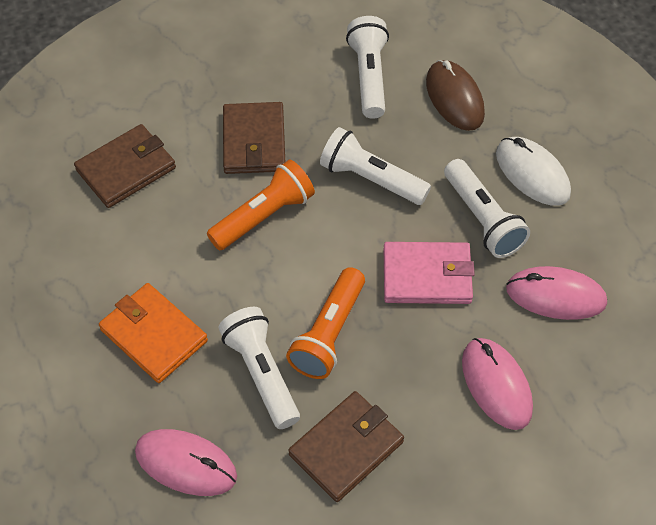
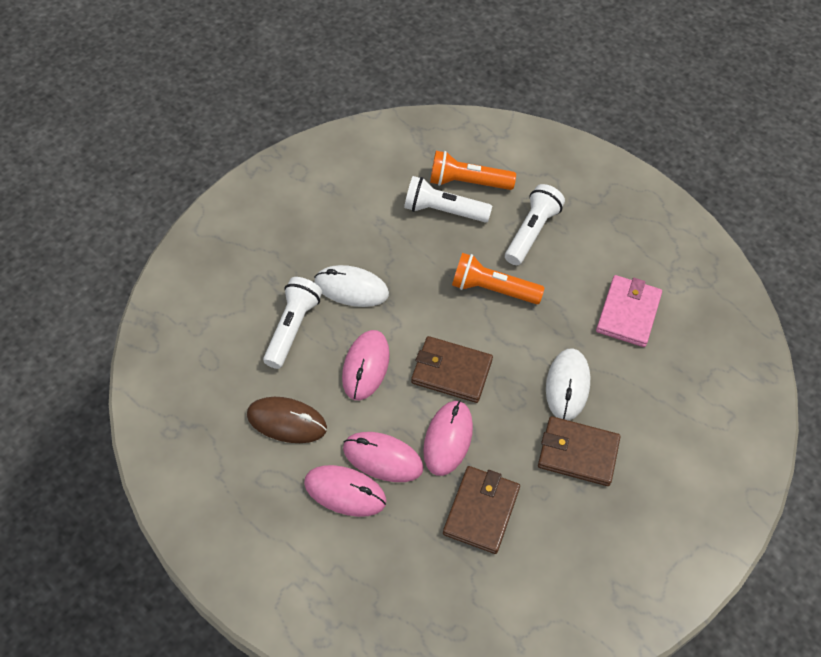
orange wallet: [99,283,208,383] = 1 -> none = 0
pink mouse: [135,429,237,496] [462,338,533,430] [506,266,607,320] = 3 -> [304,465,386,517] [342,330,390,400] [343,432,423,482] [423,400,473,476] = 4
white flashlight: [219,307,300,429] [320,127,431,205] [346,16,389,119] [444,159,530,258] = 4 -> [263,277,322,369] [404,176,492,223] [505,184,565,265] = 3
white mouse: [496,137,571,206] = 1 -> [314,265,389,307] [546,349,590,421] = 2

